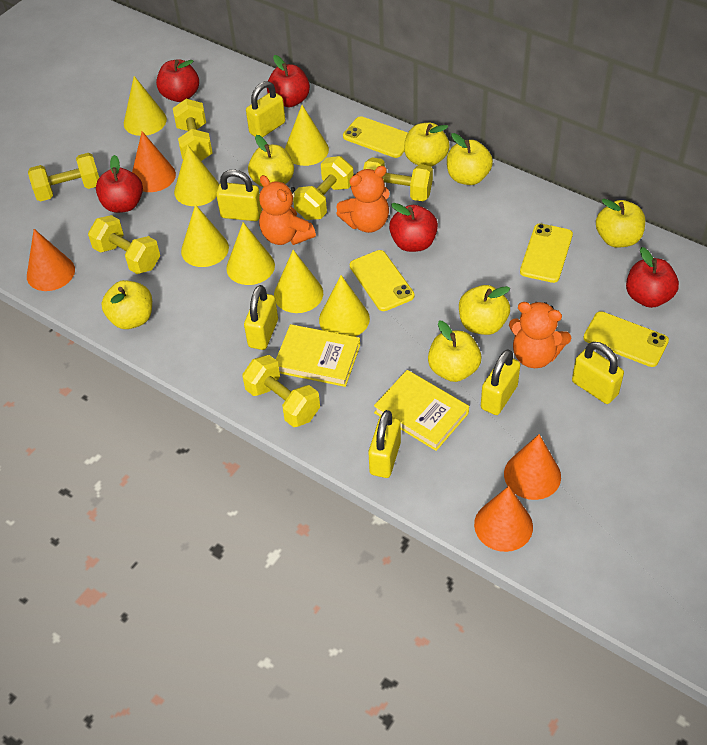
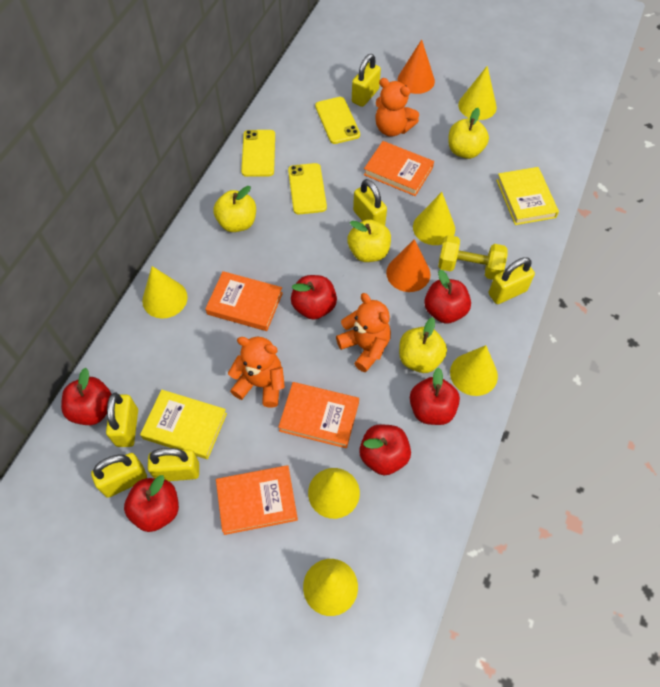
orange book: none = 0 -> [205,271,283,331] [216,465,298,535] [278,382,359,448] [364,141,434,196] = 4
orange cone: [27,229,75,291] [132,131,176,192] [474,486,533,552] [504,434,561,500] = 4 -> [386,239,430,292] [398,39,435,94] = 2
red apple: [96,155,143,213] [156,59,199,102] [267,55,310,107] [389,203,438,252] [626,247,679,308] = 5 -> [61,368,111,425] [124,475,179,532] [291,275,337,320] [359,424,411,475] [410,367,460,425] [424,270,471,324] = 6
yellow apple: [101,280,152,329] [248,135,294,187] [404,123,449,167] [428,321,481,382] [447,133,493,185] [459,285,510,335] [596,199,645,248] = 7 -> [213,186,256,232] [347,219,391,262] [399,317,447,373] [448,108,489,159] = 4
yellow cone: [124,76,167,136] [174,145,219,206] [181,204,229,267] [226,222,275,285] [274,250,323,313] [285,105,329,166] [319,275,370,337] = 7 -> [142,266,188,318] [303,559,358,616] [308,468,360,519] [413,192,455,245] [450,345,498,396] [458,66,497,120] = 6
yellow dumbbell: [28,153,99,202] [88,215,160,274] [173,99,213,161] [242,355,320,427] [293,156,353,220] [363,158,433,201] = 6 -> [438,235,508,280] = 1
yellow phone: [343,116,408,158] [350,250,415,311] [520,223,573,283] [583,311,669,367] = 4 -> [241,130,275,177] [288,163,327,214] [315,97,360,144] = 3

